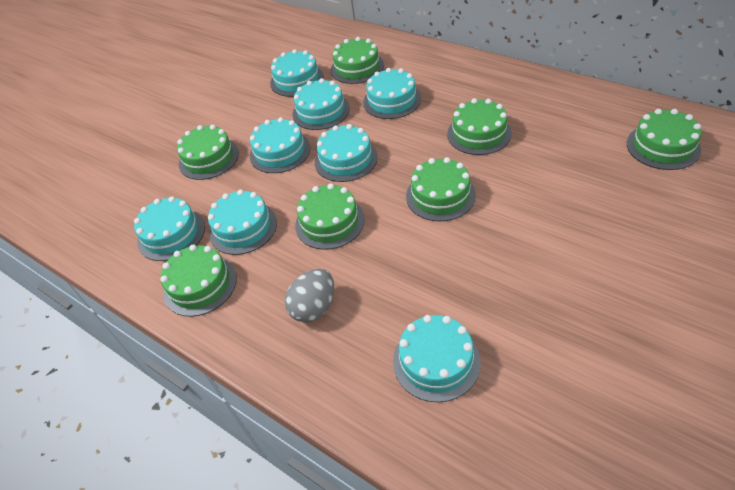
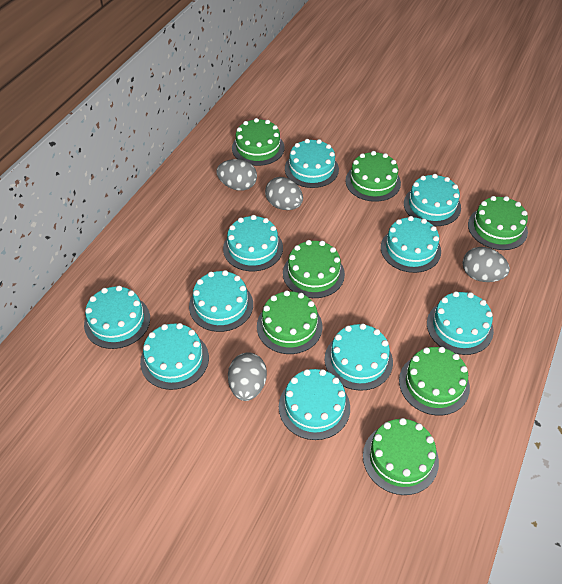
grey egg: [285,269,334,323] = 1 -> [216,159,257,191] [228,352,267,401] [265,177,303,210] [462,247,510,282] = 4
turquoise cake: [134,196,205,261] [208,190,277,255] [250,117,310,173] [270,49,324,97] [292,78,350,130] [315,124,378,182] [363,68,421,119] [393,315,481,402] = 8 -> [84,286,150,349] [140,323,209,390] [189,270,253,332] [223,215,283,271] [279,369,350,440] [285,139,339,188] [324,323,393,391] [381,216,441,273] [404,174,461,226] [427,291,494,355] = 10

